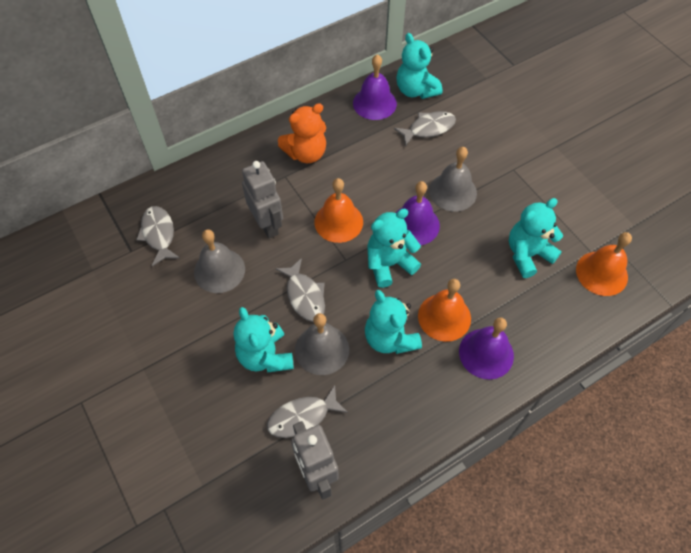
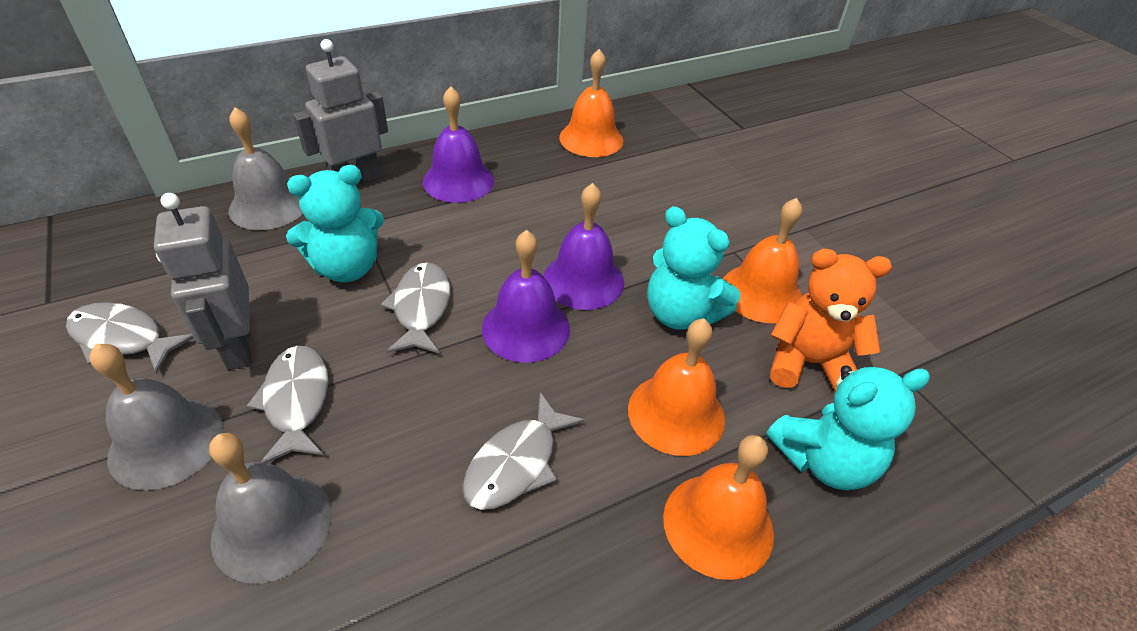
orange bell: [314,178,363,243] [418,279,471,342] [576,232,632,296] = 3 -> [559,49,624,157] [628,318,725,456] [663,435,774,580] [723,198,803,323] = 4
turquoise teddy bear: [233,307,294,372] [365,290,422,354] [368,209,421,288] [396,33,442,99] [509,198,563,278] = 5 -> [286,165,384,282] [647,206,740,330] [766,365,930,490] = 3

